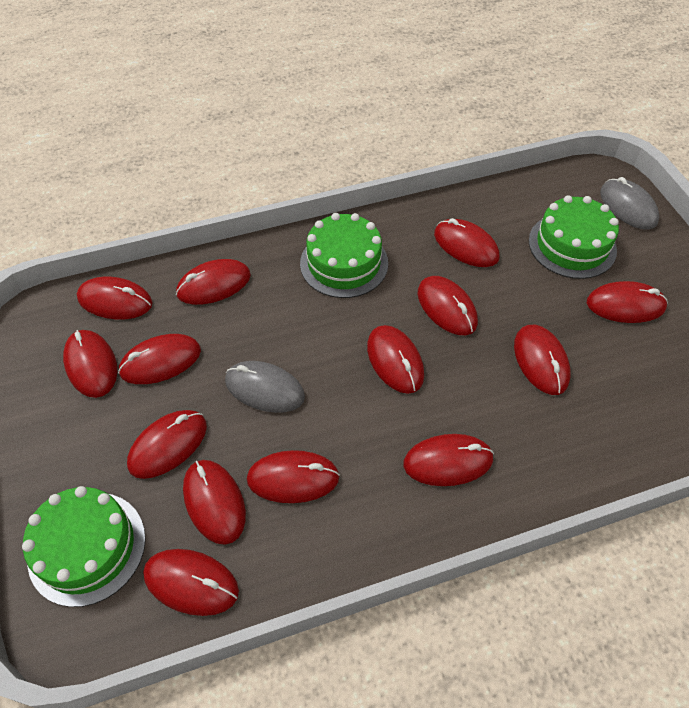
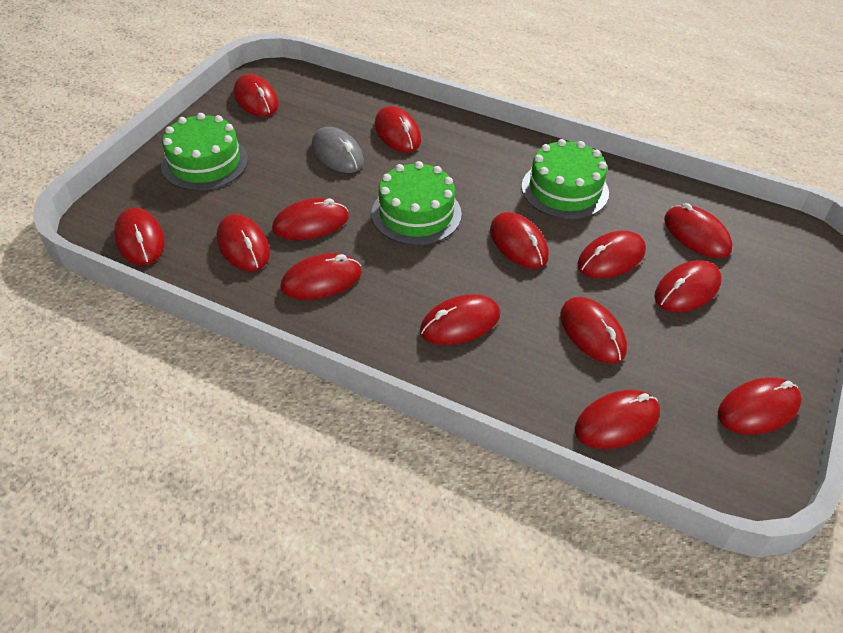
grey mouse: [225,361,305,413] [600,177,660,230] = 2 -> [312,127,364,173] = 1

